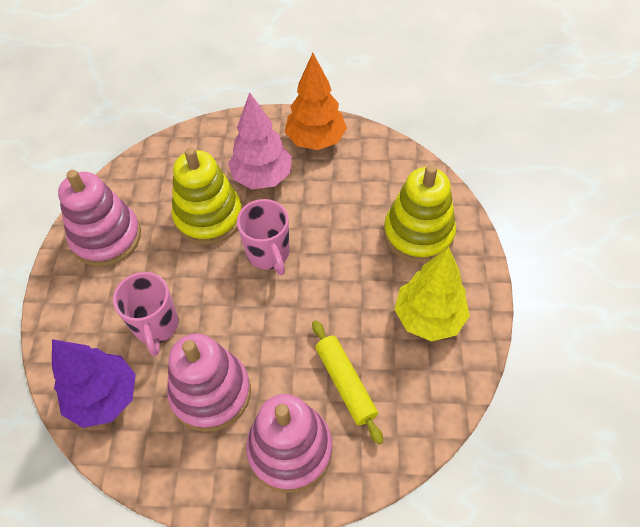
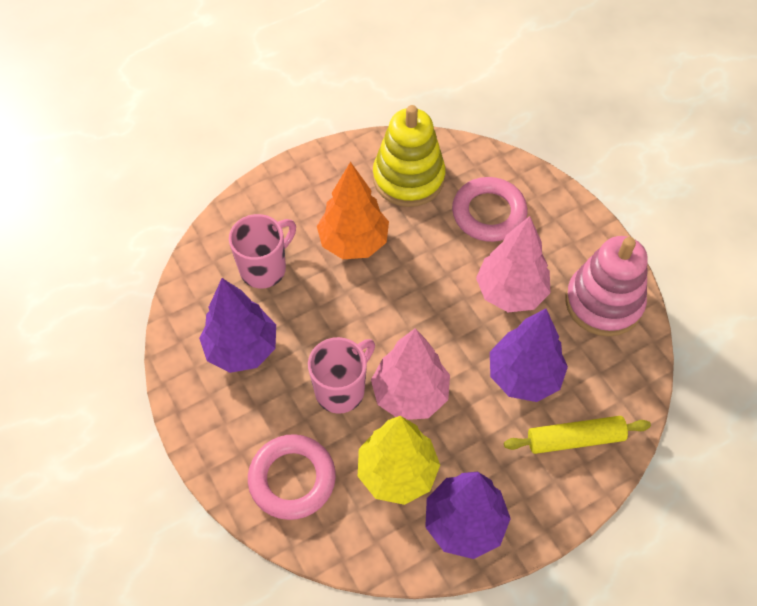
pink ring: none = 0 -> [248,434,336,520] [452,177,527,242] = 2
pink stacking toy: [58,170,141,267] [167,334,251,432] [246,394,332,493] = 3 -> [565,236,648,336] = 1
pink tree: [228,92,292,189] = 1 -> [371,328,450,420] [476,216,551,312] = 2
purple tree: [52,339,136,428] = 1 -> [199,278,276,373] [425,471,511,559] [490,308,568,402] = 3
yellow stacking toy: [172,147,242,245] [384,165,456,263] = 2 -> [373,105,445,207] = 1

